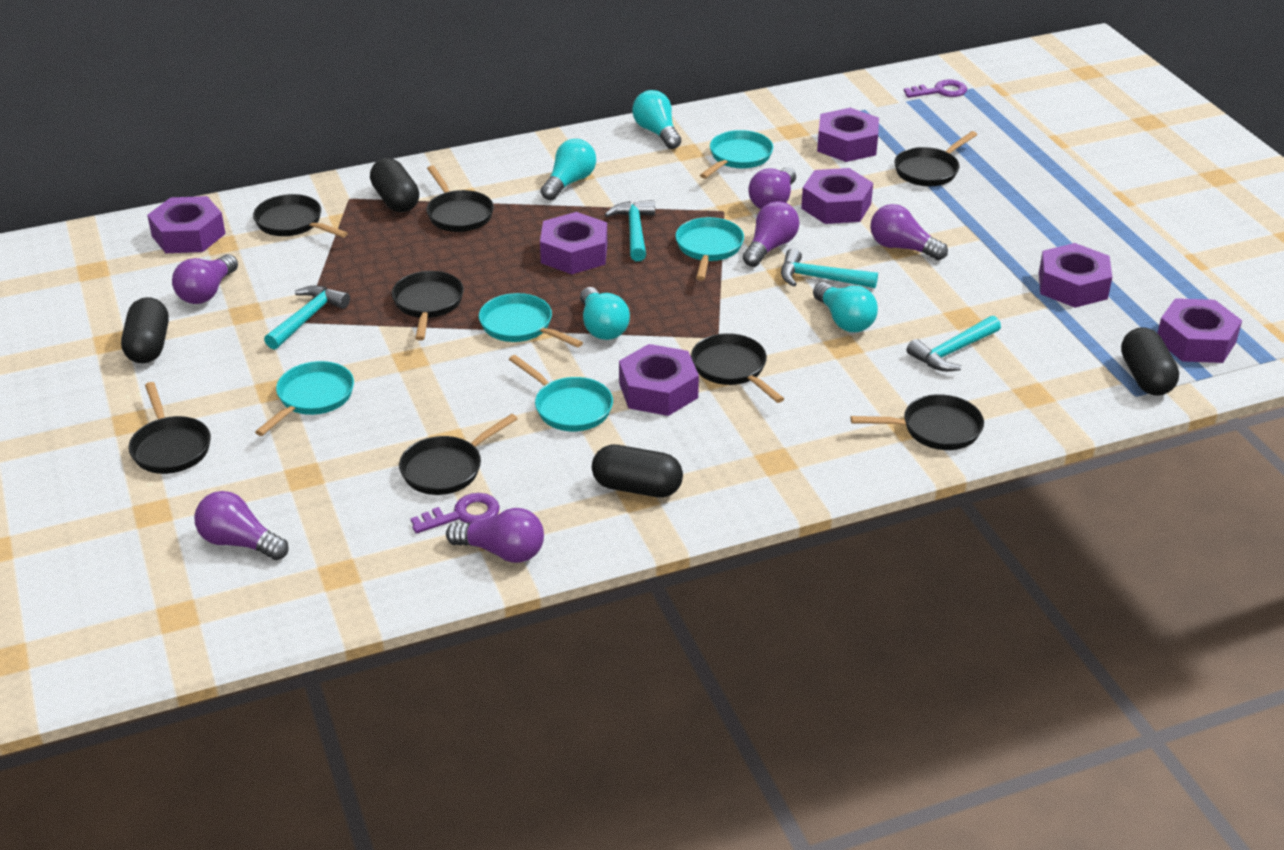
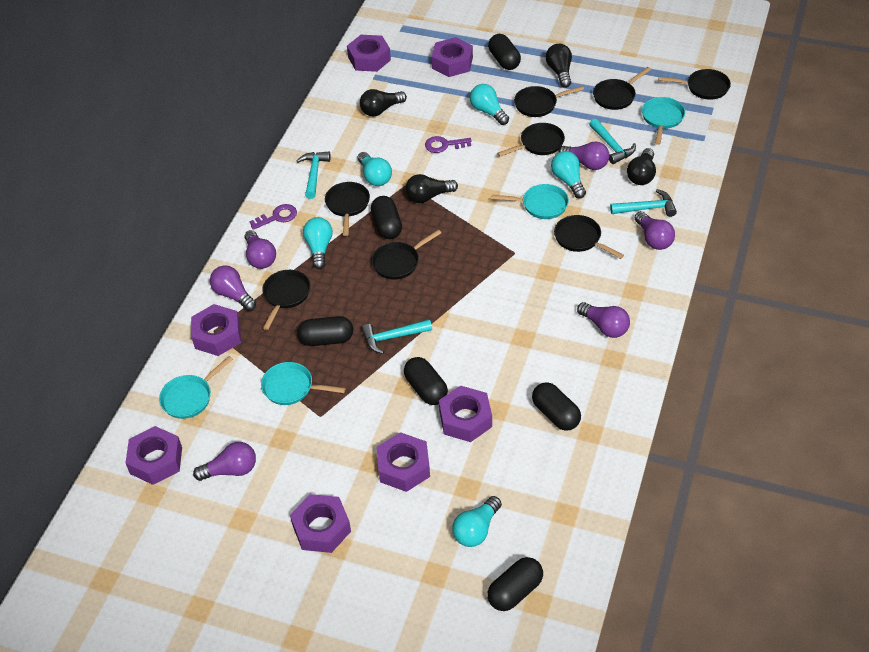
black capsule: [121,297,169,364] [370,158,419,212] [592,445,683,498] [1121,327,1179,396] = 4 -> [297,316,353,346] [371,196,402,239] [404,357,448,405] [487,557,543,611] [488,34,521,70] [532,382,581,431] = 6
black light bulb: none = 0 -> [360,89,407,117] [405,174,458,203] [546,44,572,88] [627,148,656,185] = 4
turquoise light bulb: [541,139,596,200] [580,287,630,340] [632,90,681,149] [813,282,878,332] = 4 -> [303,217,333,269] [358,152,392,186] [452,496,502,547] [470,84,509,125] [551,151,586,198] = 5
turquoise pan: [255,361,354,436] [479,293,583,348] [509,355,613,431] [675,217,744,281] [700,130,773,179] = 5 -> [159,356,233,419] [261,362,346,405] [491,184,569,219] [642,97,685,145] = 4

